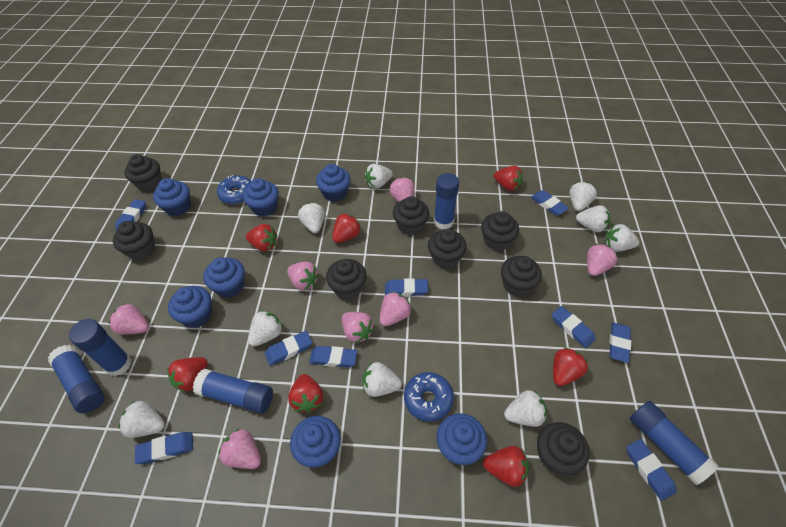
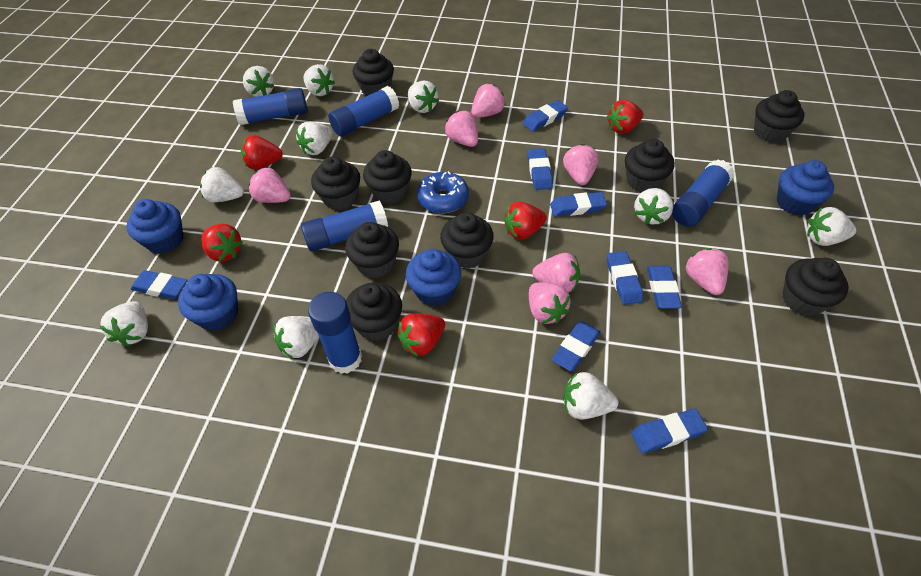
black cupcake: [113,221,155,260] [125,154,161,191] [326,259,367,300] [393,196,429,235] [428,229,467,269] [481,211,519,251] [501,256,542,296] [537,422,590,475] = 8 -> [311,156,360,210] [345,222,399,278] [346,283,402,341] [353,49,394,96] [363,150,412,204] [440,212,494,269] [625,139,675,192] [754,90,804,143] [783,258,849,316] = 9
blue cupcake: [153,178,191,216] [168,286,212,328] [203,257,245,298] [243,178,279,216] [290,416,341,467] [316,164,350,202] [437,413,487,465] = 7 -> [127,199,183,254] [178,274,238,331] [405,249,461,306] [777,160,834,216] = 4
blue donut: [217,175,251,205] [404,372,454,422] = 2 -> [417,171,469,213] = 1
blue eraser: [115,199,146,230] [135,432,193,464] [265,331,312,366] [309,346,357,368] [385,278,428,296] [531,190,569,215] [552,306,596,348] [609,322,631,363] [627,439,676,501] = 9 -> [131,270,188,299] [523,100,568,132] [528,148,553,190] [550,192,607,217] [552,321,600,371] [607,251,643,305] [631,409,708,454] [647,266,682,309] = 8
red strawberry: [167,357,208,393] [246,224,277,251] [288,374,323,413] [332,213,361,243] [483,446,529,487] [494,166,523,191] [553,347,588,386] = 7 -> [201,224,243,262] [241,135,283,170] [397,314,445,356] [504,201,547,240] [607,100,644,134] = 5
white strawberry: [118,401,165,438] [248,310,283,346] [298,203,325,233] [363,362,402,397] [365,164,393,189] [504,390,546,427] [570,182,597,211] [576,205,610,232] [605,224,639,252] = 9 -> [100,301,148,347] [200,167,244,202] [243,66,274,97] [274,316,319,359] [296,122,333,155] [304,64,335,96] [408,81,439,113] [563,372,618,419] [634,188,673,225] [807,207,856,246] = 10

